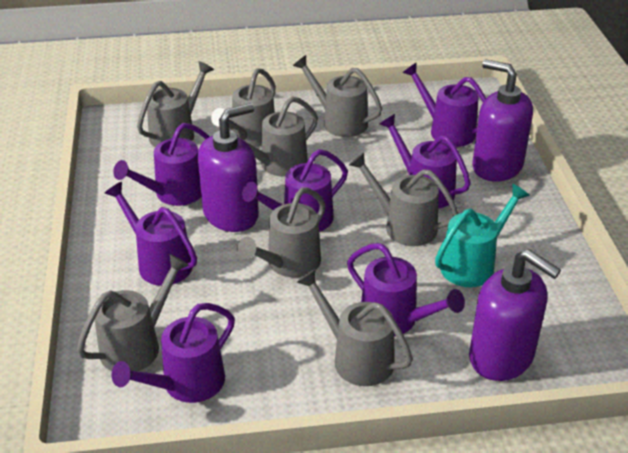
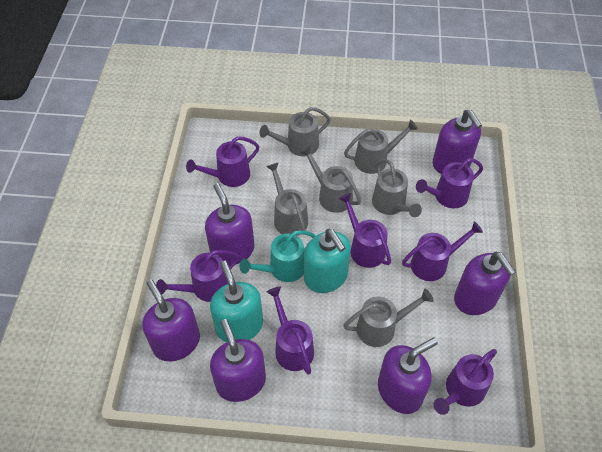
grey watering can: [77,254,189,371] [137,61,214,147] [211,68,276,147] [231,96,318,177] [237,188,325,277] [293,55,382,137] [297,269,413,386] [349,152,459,246] = 8 -> [259,107,331,156] [266,162,308,236] [300,145,361,213] [343,289,433,347] [344,119,418,174] [372,159,422,217] = 6
purple soap dispenser: [198,103,259,232] [469,249,561,381] [472,59,533,182] = 3 -> [142,279,200,362] [205,183,254,265] [210,319,266,402] [378,338,438,414] [432,109,482,174] [454,252,516,315] = 6
turquoise soap dispenser: none = 0 -> [210,261,263,342] [304,229,351,293] = 2

